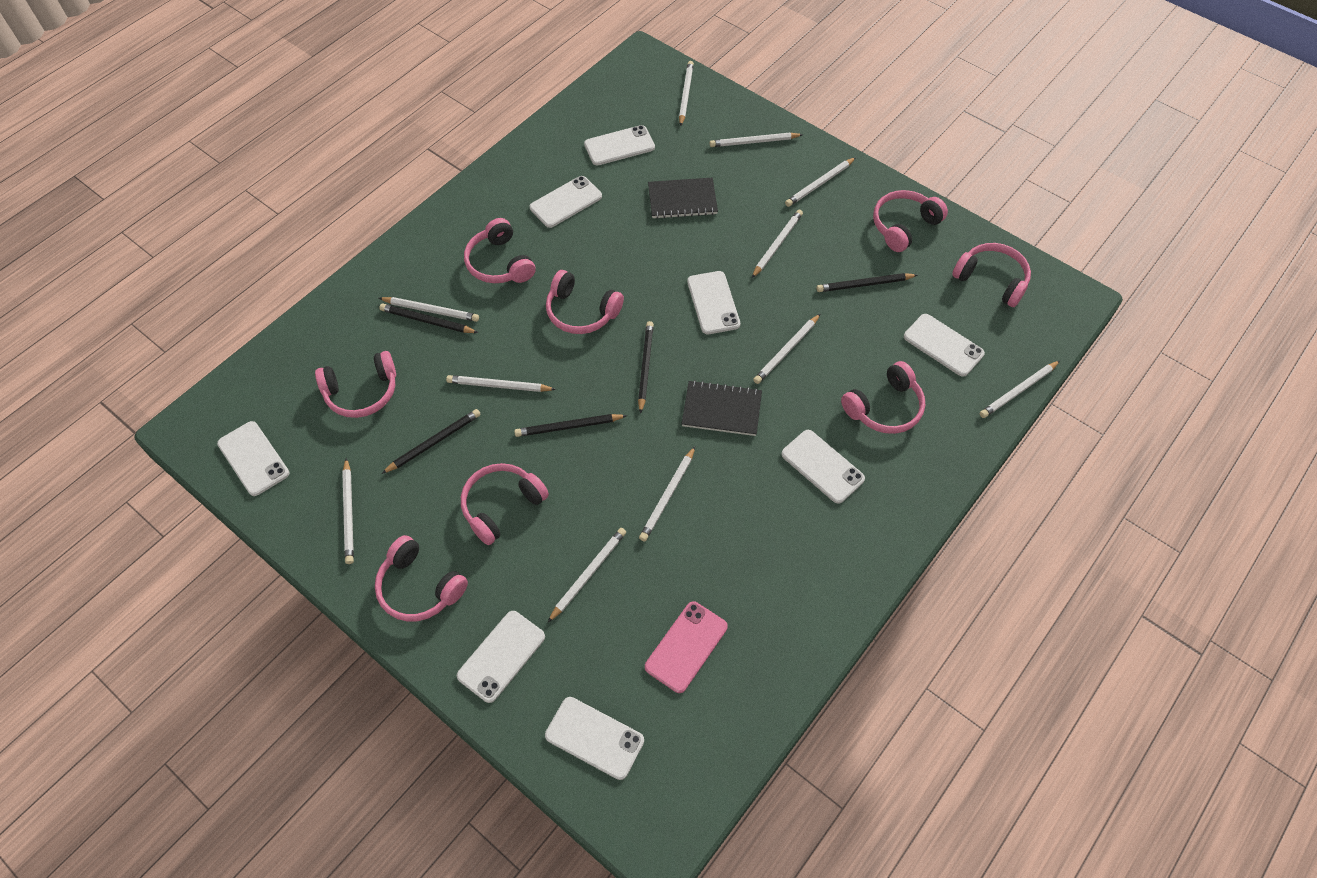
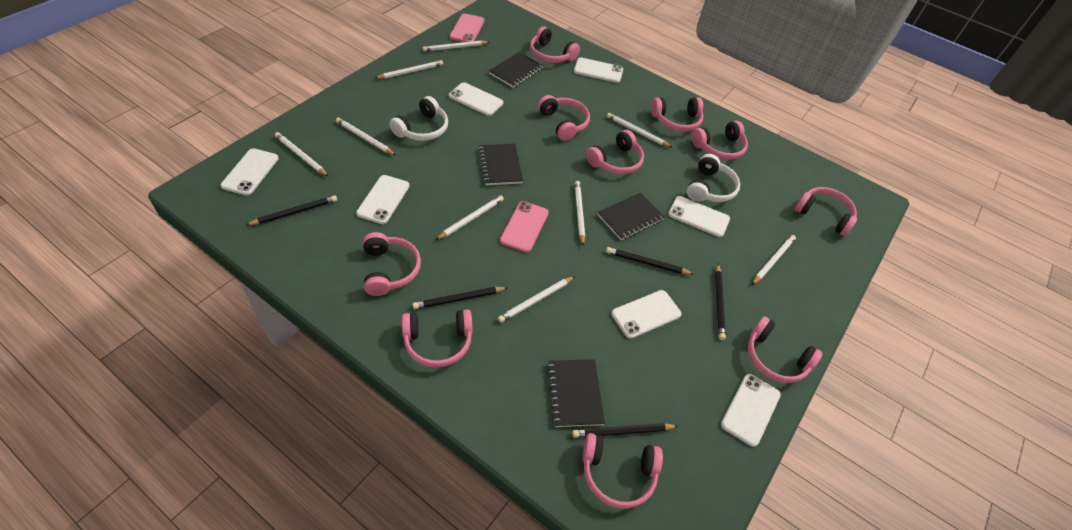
black notebook: [648,178,718,219] [681,380,762,436] = 2 -> [478,144,523,185] [489,52,543,88] [547,359,605,427] [597,192,665,240] = 4
pink headphones: [315,351,396,418] [375,535,468,622] [461,463,549,545] [464,218,536,283] [546,270,624,334] [841,361,925,434] [873,190,948,252] [952,243,1031,307] = 8 -> [363,232,421,296] [402,310,472,367] [530,26,580,63] [538,95,590,141] [582,433,663,509] [586,130,644,174] [651,98,704,132] [692,121,748,160] [748,316,823,383] [795,187,857,236] = 10
pink phone: [645,601,728,693] = 1 -> [450,13,485,42] [500,201,549,252] = 2
white headphones: none = 0 -> [389,96,448,141] [687,154,740,202] = 2
white pencil: [342,458,354,564] [379,297,479,322] [446,375,556,392] [548,528,626,622] [639,446,695,541] [679,61,694,126] [710,133,803,147] [752,210,803,278] [753,314,820,384] [785,157,856,207] [980,361,1060,418] = 11 -> [275,132,328,176] [336,118,396,155] [375,60,443,79] [423,40,489,52] [435,196,504,240] [498,276,575,323] [575,181,585,245] [607,113,673,148] [752,235,796,285] = 9
white phone: [217,421,289,496] [457,611,545,703] [530,176,602,228] [545,697,644,780] [584,125,655,165] [687,271,740,334] [781,430,865,504] [904,314,985,377] = 8 -> [221,148,279,195] [356,175,410,224] [449,82,503,116] [574,57,623,83] [611,290,682,339] [668,196,730,237] [721,374,781,447] = 7

